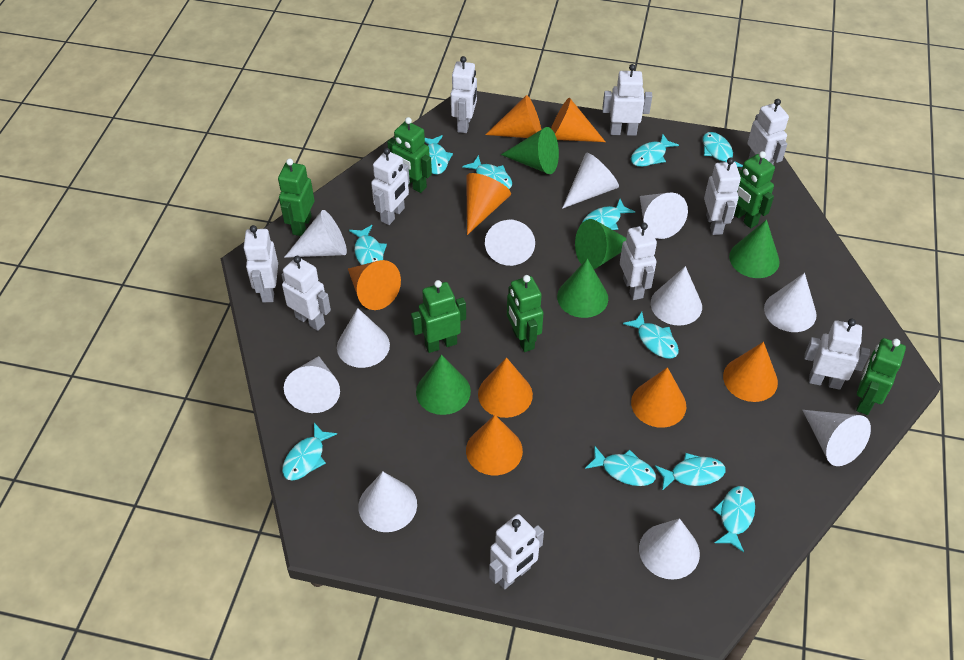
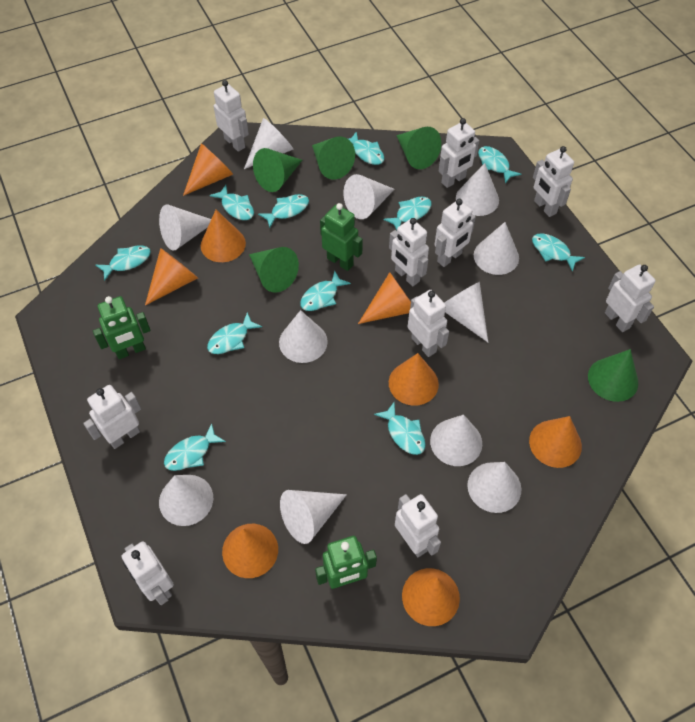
green robot: [278,159,314,236] [387,117,432,193] [411,280,466,353] [507,275,543,352] [734,151,775,228] [856,338,906,415] = 6 -> [93,296,151,359] [315,536,377,589] [320,203,363,271] = 3

